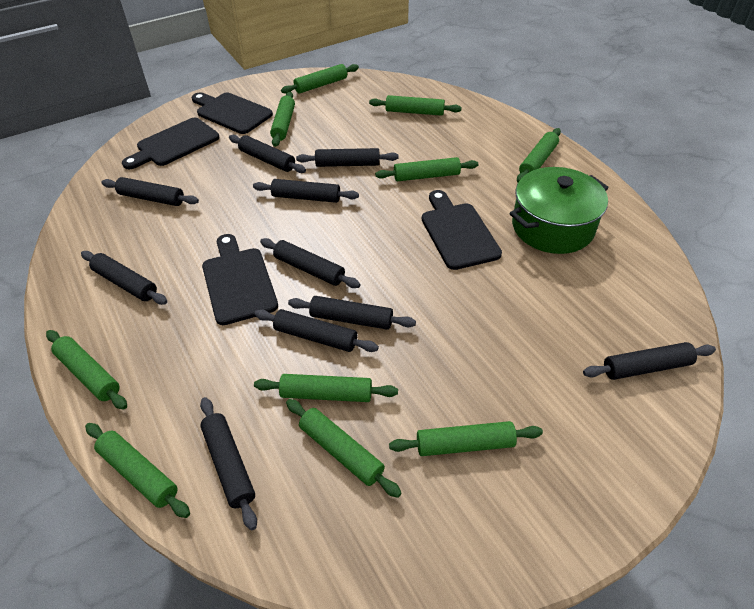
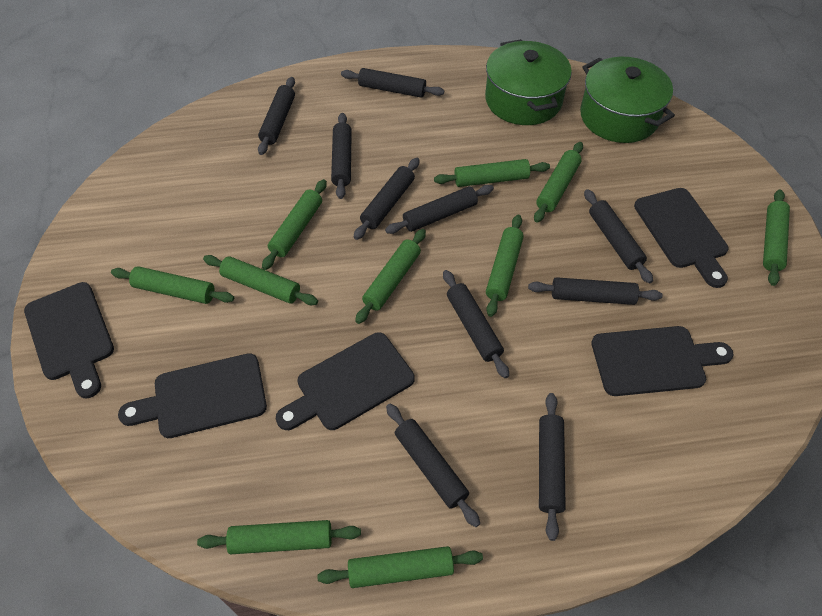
black cutting board: [122,118,219,169] [192,92,273,134] [202,234,278,325] [422,190,502,270] = 4 -> [24,282,114,398] [118,353,267,438] [276,332,415,430] [591,326,734,396] [634,188,729,288] = 5
green pot: [510,167,609,254] = 1 -> [485,39,572,125] [580,57,675,143] = 2

